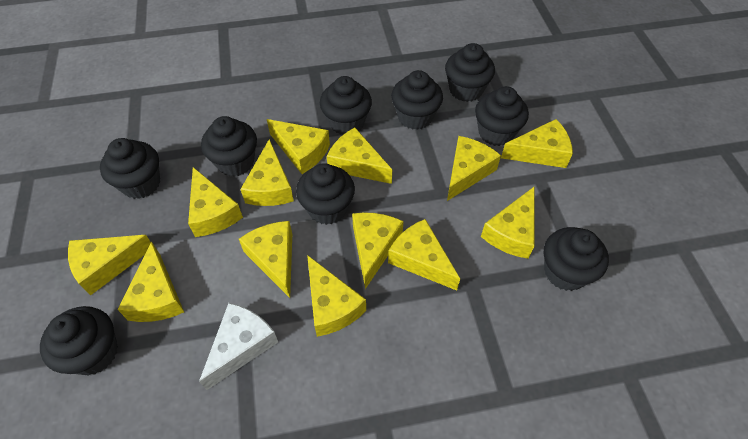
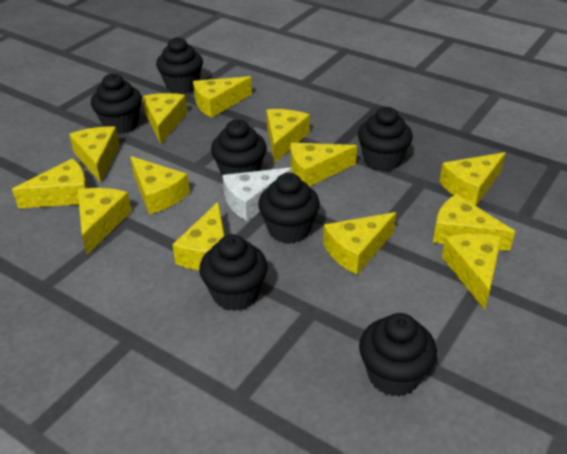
black cupcake: [40,306,118,376] [100,138,160,199] [201,116,257,177] [296,163,355,225] [320,76,372,135] [391,70,443,130] [445,43,495,102] [475,86,529,146] [544,227,609,291] = 9 -> [91,73,142,134] [156,37,203,94] [199,234,268,311] [211,119,267,177] [258,173,320,244] [358,107,413,171] [359,313,437,397] = 7

